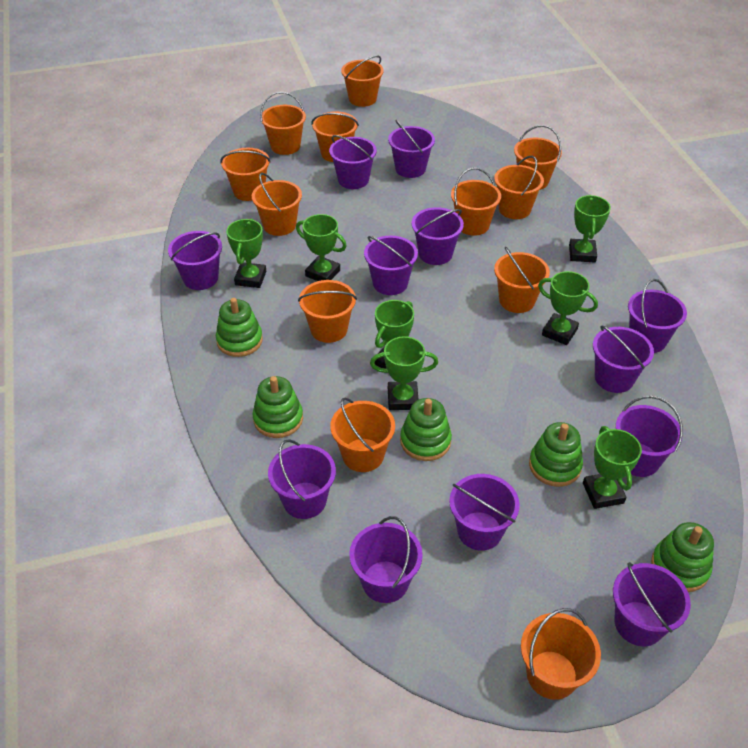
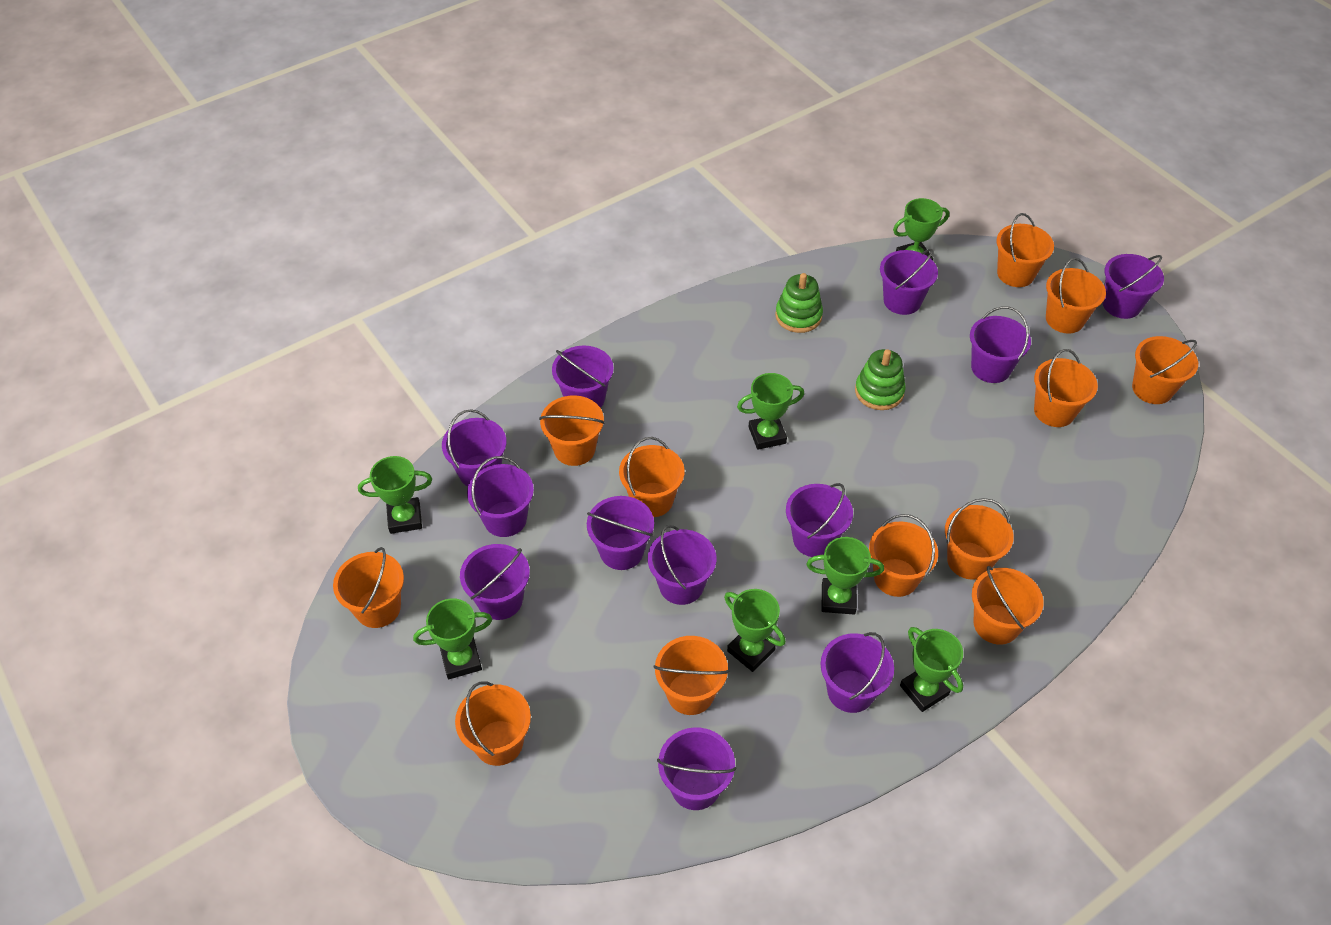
green stacking toy: [216,298,263,357] [253,376,303,438] [400,398,452,461] [529,422,583,487] [651,522,714,592] = 5 -> [775,273,823,333] [855,349,906,410] = 2

